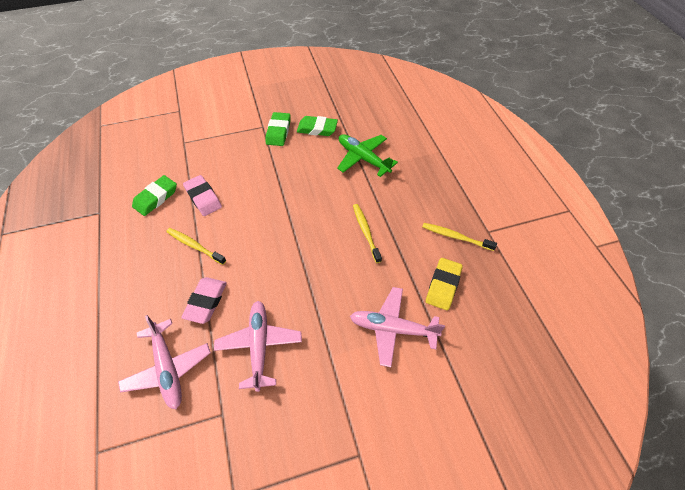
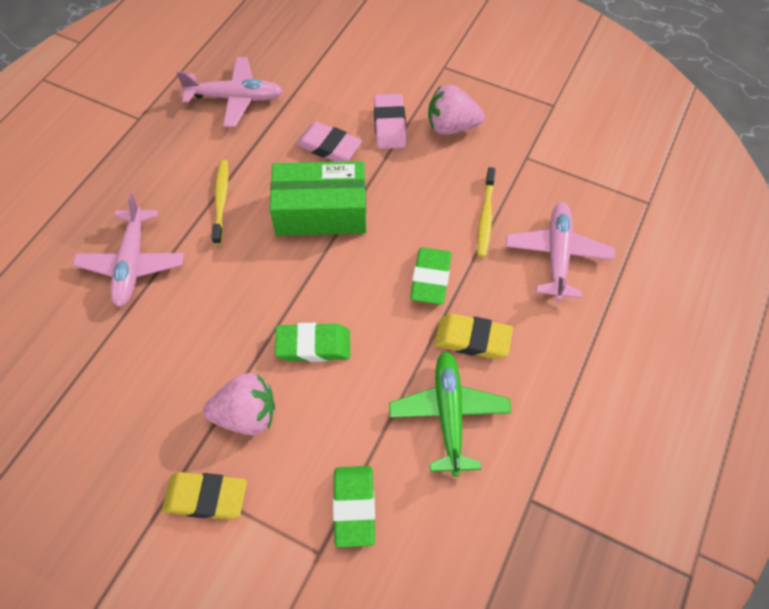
green box: none = 0 -> [270,161,366,236] = 1
pink strawberry: none = 0 -> [203,373,275,435] [428,85,484,135] = 2
yellow eraser: [426,258,463,310] = 1 -> [162,472,247,520] [434,314,513,359] = 2
yellow toothbrush: [166,228,226,265] [353,204,382,263] [422,223,497,251] = 3 -> [212,160,229,245] [477,167,496,257] = 2

